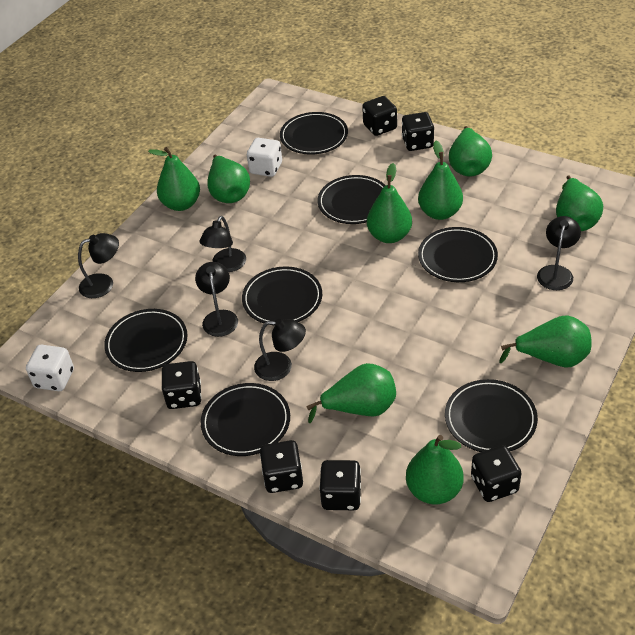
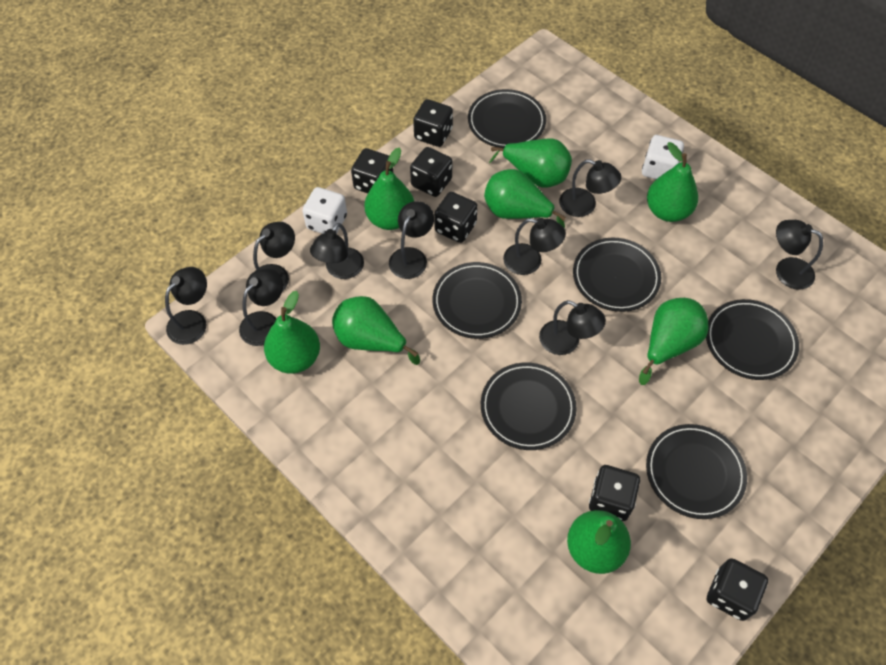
black lamp: [78,233,119,298] [195,262,238,337] [199,216,246,272] [254,319,306,381] [537,216,581,290] = 5 -> [165,267,207,345] [239,268,283,346] [253,222,295,290] [310,223,364,279] [389,201,434,279] [503,218,566,275] [539,300,606,355] [559,159,621,217] [776,220,823,290] = 9
black plate: [104,309,187,372] [201,383,290,456] [242,267,322,325] [280,112,348,155] [318,175,386,224] [418,227,498,282] [445,379,538,452] = 7 -> [433,262,522,339] [468,89,546,148] [481,363,577,450] [573,238,661,312] [646,424,747,519] [706,299,799,380] = 6
green pear: [148,147,200,211] [207,155,250,203] [307,363,396,423] [367,163,412,243] [406,435,463,505] [418,141,463,220] [449,126,492,176] [499,315,592,367] [556,175,603,231] = 9 -> [264,291,320,374] [332,296,420,365] [364,147,414,230] [484,169,566,229] [489,139,572,188] [567,510,631,574] [639,298,708,385] [647,142,698,222] = 8

